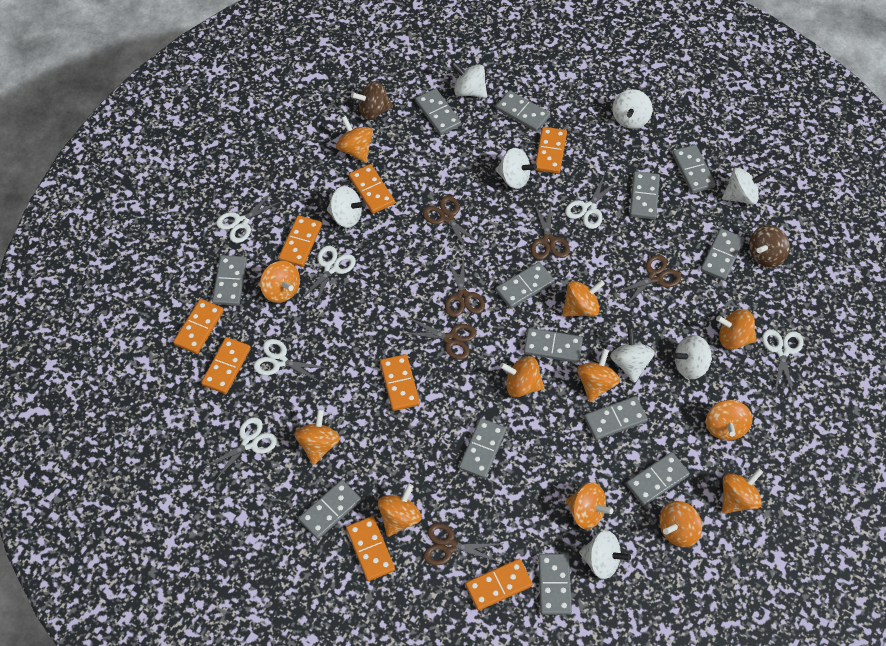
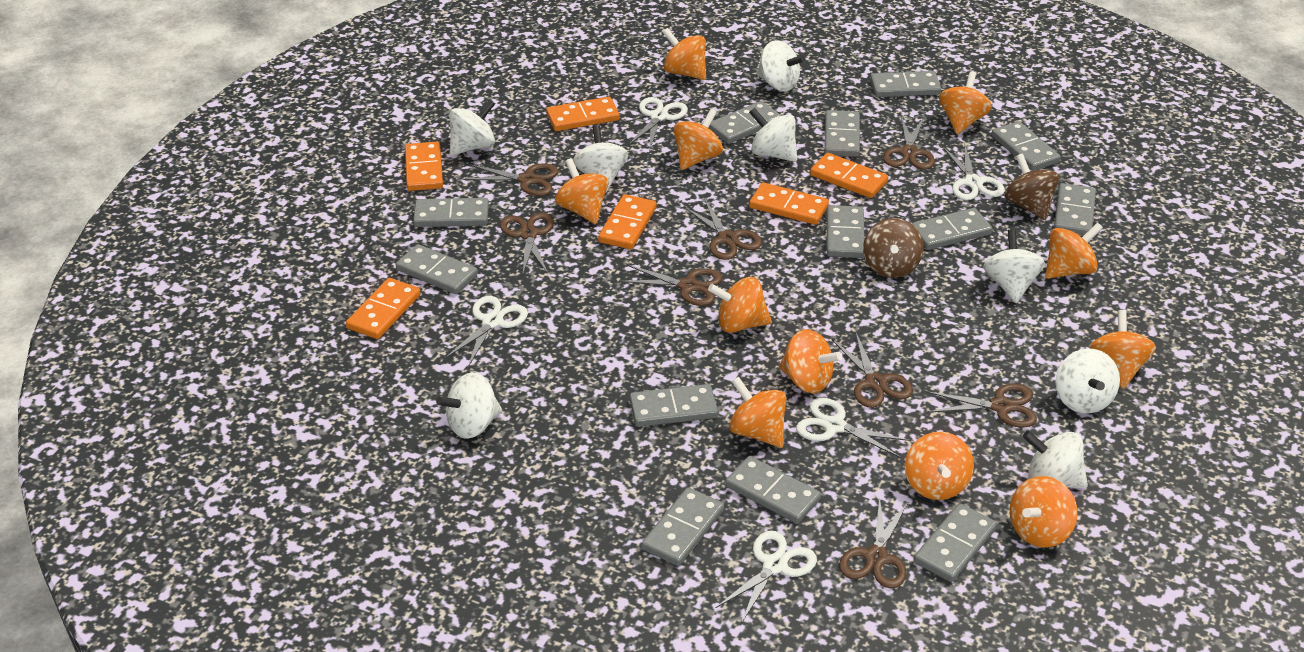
brown scissors: [404,317,477,360] [423,196,482,254] [423,523,502,566] [445,256,485,317] [531,203,570,260] [613,255,682,306] = 6 -> [463,163,559,196] [500,213,554,274] [619,264,722,306] [684,198,762,260] [832,333,913,408] [839,496,908,588] [883,116,935,170] [926,384,1037,428] = 8
orange domino: [173,299,224,354] [201,337,251,394] [278,215,322,267] [346,516,395,581] [349,164,395,214] [380,354,420,411] [465,559,533,611] [535,127,567,174] = 8 -> [346,278,421,339] [405,142,443,191] [546,97,620,131] [598,194,656,249] [749,182,829,225] [810,153,888,198] = 6
orange spinning top: [260,261,300,303] [294,409,340,465] [336,116,373,163] [378,484,421,537] [500,356,545,397] [562,280,605,317] [566,482,614,529] [577,349,620,402] [659,501,702,548] [706,400,752,441] [716,309,757,350] [722,468,763,514] = 12 -> [555,158,608,224] [663,28,706,80] [673,109,723,170] [708,277,772,333] [729,377,787,448] [779,329,842,393] [905,432,974,500] [939,71,992,134] [1010,476,1078,547] [1045,223,1103,279] [1090,310,1156,389] = 11
white scissors: [202,417,277,482] [216,192,283,243] [254,339,329,383] [299,246,356,308] [565,173,618,229] [762,329,803,394] = 6 -> [445,296,528,367] [628,97,688,149] [716,531,817,624] [796,398,910,458] [942,145,1005,200] = 5

